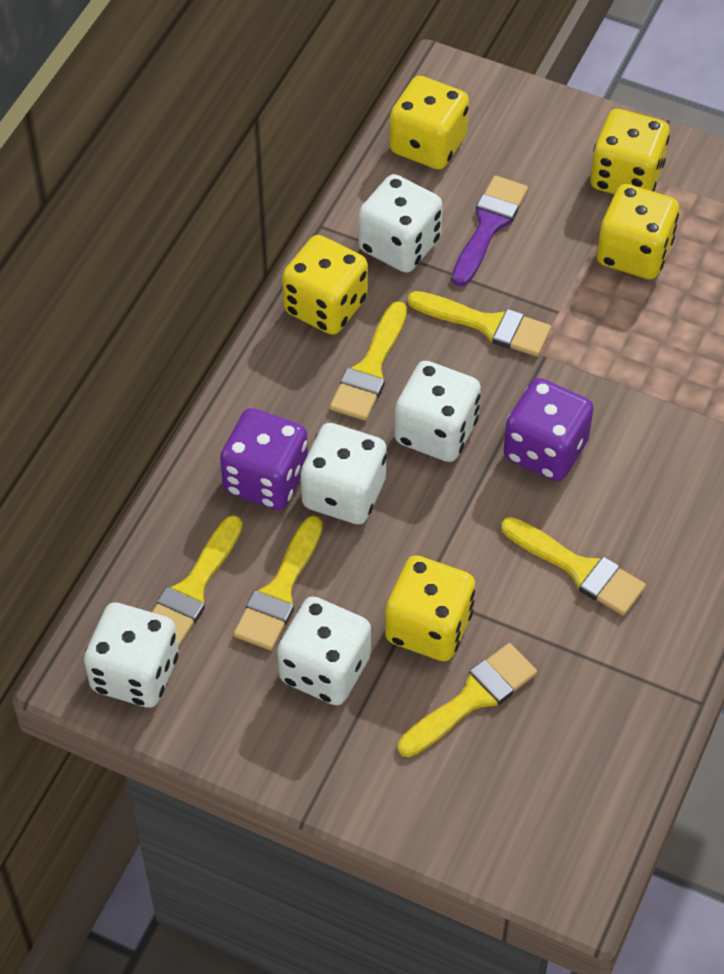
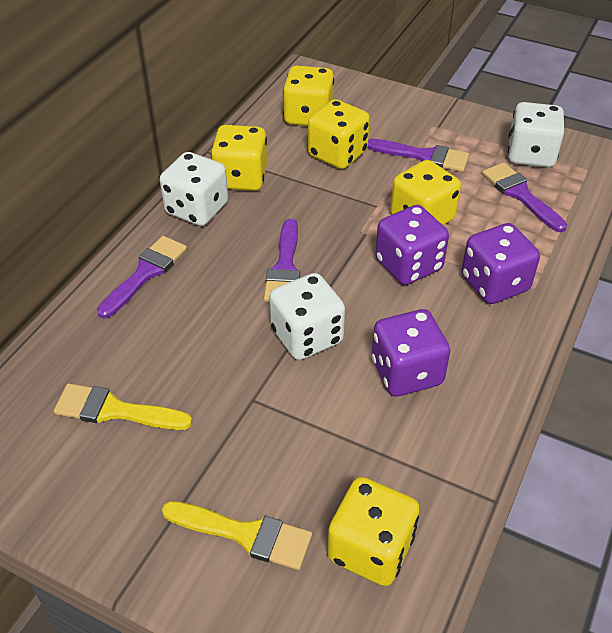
purple brush: [452,175,528,286] = 1 -> [97,236,187,319] [264,219,300,302] [367,139,469,172] [482,163,567,232] = 4
purple dice: [220,408,308,510] [503,378,594,481] = 2 -> [372,309,450,396] [375,205,449,285] [462,223,540,304] = 3
white dice: [84,603,179,708] [277,596,371,705] [301,423,387,524] [358,174,442,273] [394,361,481,462] = 5 -> [160,152,228,226] [269,273,345,360] [508,102,564,167] = 3
yellow brush: [152,515,243,647] [233,515,323,650] [330,301,407,421] [398,643,537,757] [408,291,551,356] [501,517,646,615] = 6 -> [54,383,192,430] [162,501,312,570] = 2

